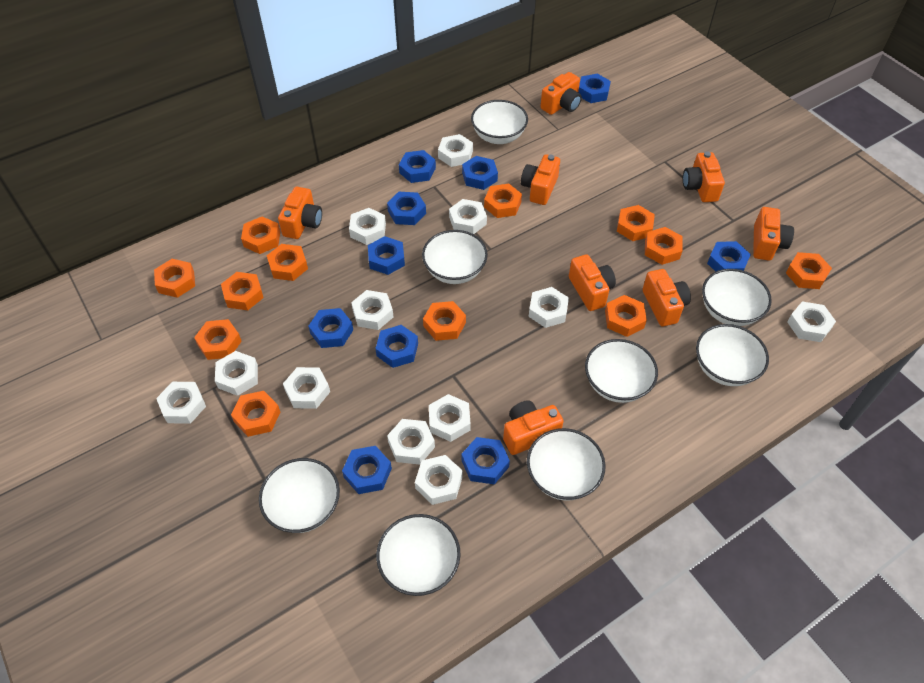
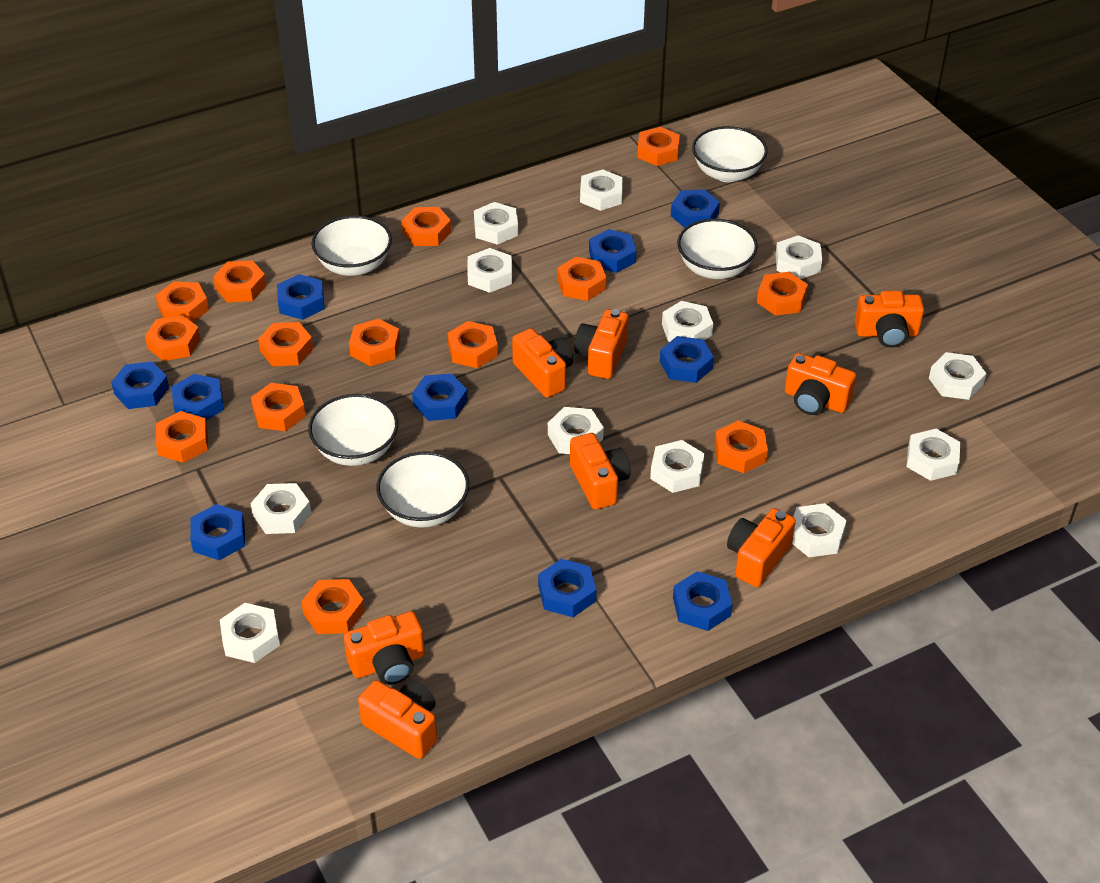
orange nut: [154,259,195,298] [194,319,242,360] [221,272,264,310] [231,391,280,437] [241,217,280,254] [267,244,308,281] [423,301,466,341] [484,184,522,218] [605,295,647,337] [617,205,655,241] [645,227,683,265] [786,252,832,289] = 12 -> [145,315,201,361] [155,281,209,323] [156,411,208,463] [213,260,267,303] [251,383,306,431] [258,322,313,366] [301,579,365,634] [349,319,400,366] [401,207,451,246] [447,321,498,368] [557,257,607,301] [637,127,680,166] [714,421,768,473] [757,272,808,316] = 14
white bowl: [259,458,340,533] [376,514,461,596] [422,230,488,284] [471,100,528,144] [527,428,606,501] [585,339,658,403] [696,324,769,386] [702,269,772,326] = 8 -> [308,394,398,466] [312,215,392,276] [376,451,469,528] [677,219,758,279] [692,126,768,182] = 5

